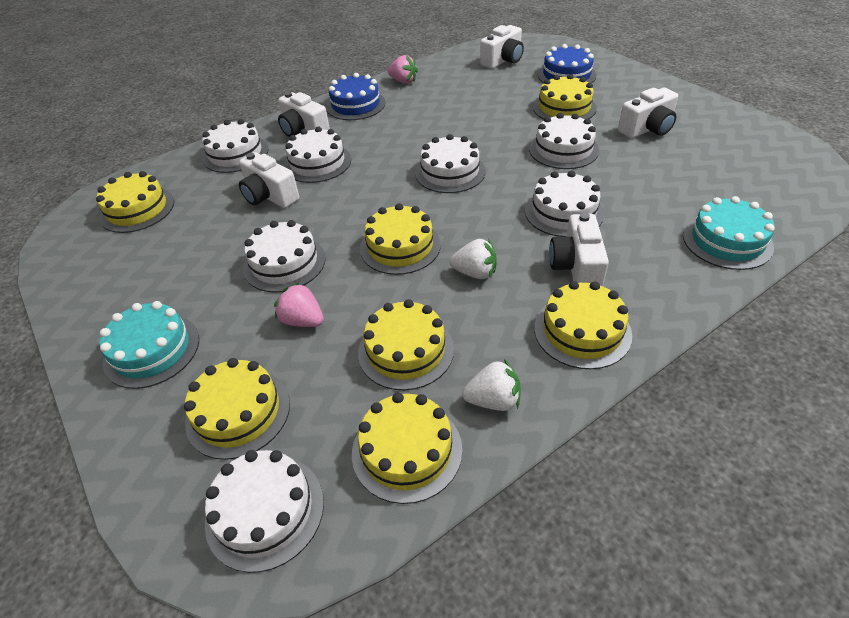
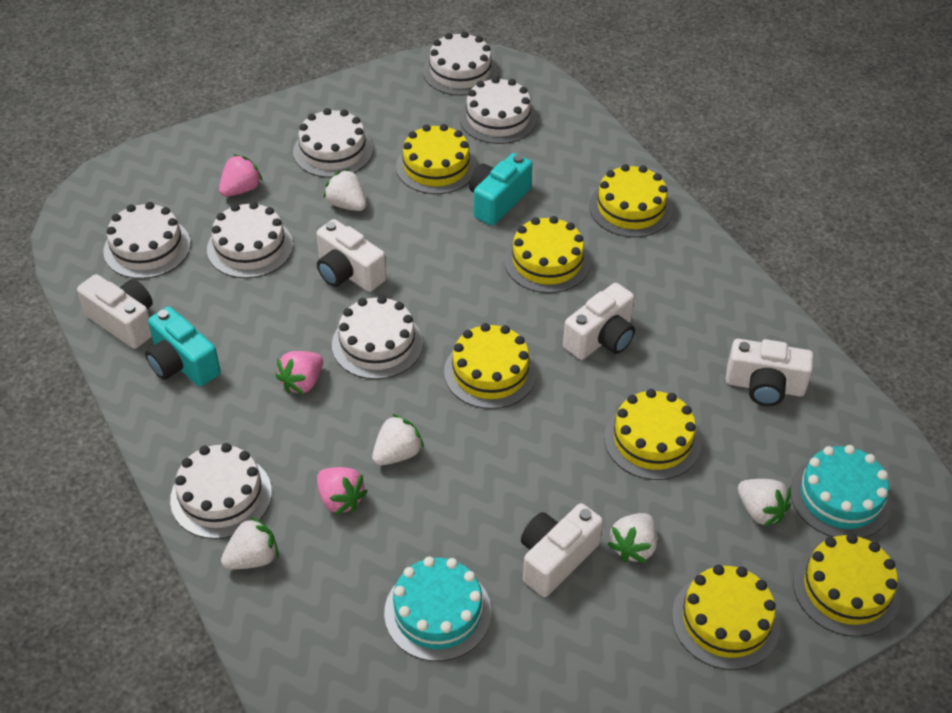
blue cake: [326,73,386,120] [538,44,597,83] = 2 -> none = 0
pink strawberry: [274,282,324,327] [388,55,418,84] = 2 -> [219,154,263,197] [275,351,323,394] [317,467,368,515] = 3
turquoise camera: none = 0 -> [145,306,221,387] [469,153,532,226] = 2
white strawberry: [449,239,497,279] [462,359,520,411] = 2 -> [221,517,279,569] [323,169,366,211] [372,414,424,466] [607,513,657,563] [738,479,791,527] = 5

